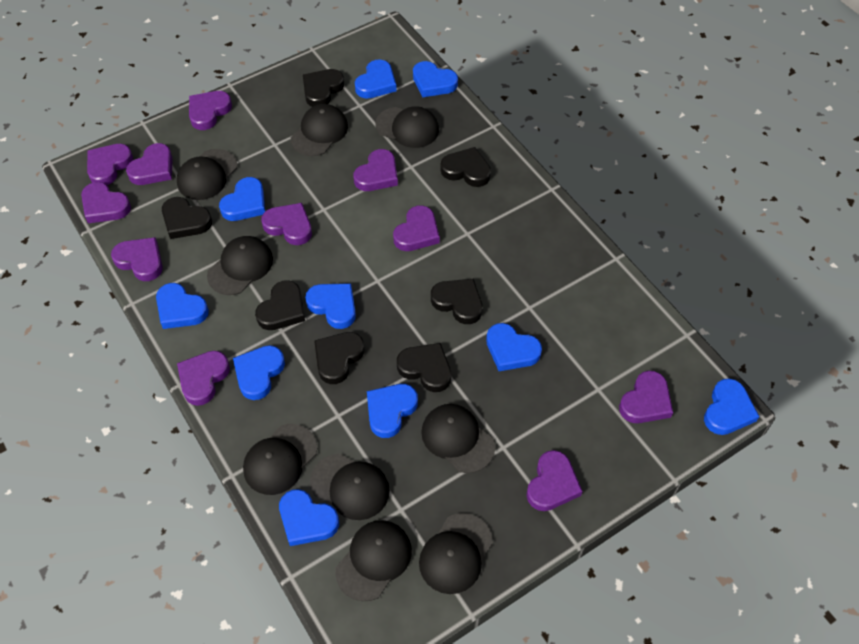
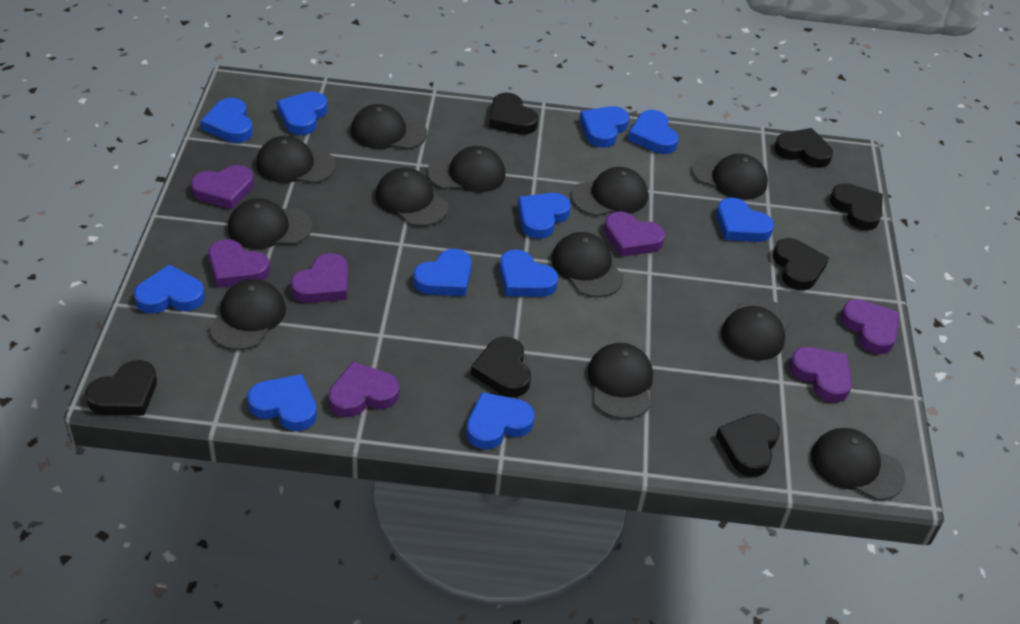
black cap: [177,149,237,200] [207,236,273,295] [243,424,317,495] [291,104,348,156] [310,454,390,520] [336,520,412,601] [375,106,439,148] [419,513,493,594] [421,404,495,473] = 9 -> [209,279,286,350] [228,198,313,249] [256,136,336,183] [351,104,427,149] [375,168,448,226] [427,146,505,193] [551,232,624,297] [571,167,648,216] [587,343,653,419] [692,154,768,200] [721,297,791,361] [811,428,906,500] = 12
blue heart: [156,283,209,329] [219,177,265,221] [233,345,285,400] [279,489,339,546] [305,283,356,329] [355,59,397,99] [367,384,418,438] [413,61,458,97] [486,323,542,371] [704,378,760,435] = 10 -> [134,264,205,314] [201,98,253,143] [248,374,317,431] [277,91,328,135] [413,249,472,296] [466,392,535,449] [499,249,558,297] [518,193,571,239] [579,106,629,148] [628,110,679,154] [716,197,774,242] = 11
purple heart: [81,182,131,223] [87,144,133,185] [111,237,163,281] [126,143,173,185] [177,351,230,406] [189,91,232,130] [261,203,312,245] [354,149,398,191] [393,205,440,251] [526,450,583,511] [619,371,673,423] = 11 -> [191,165,254,209] [208,239,270,288] [291,253,348,303] [329,362,399,417] [604,211,665,257] [789,347,852,403] [841,299,899,354] = 7

